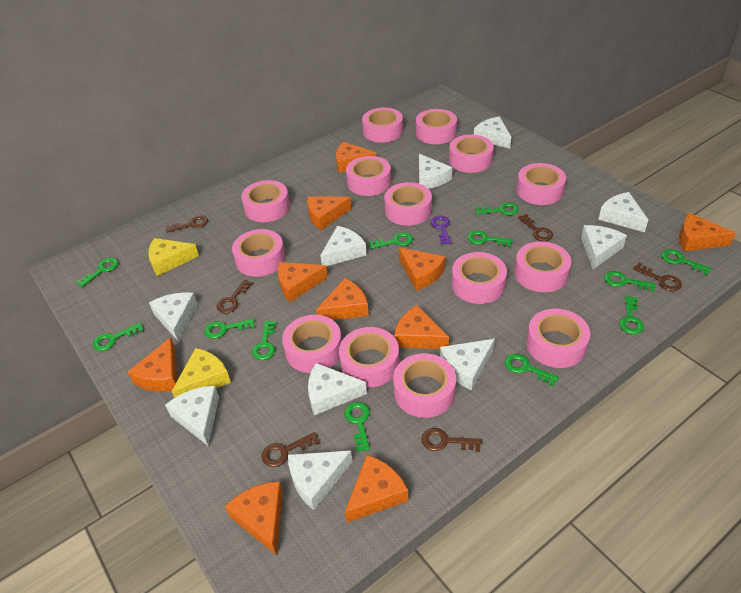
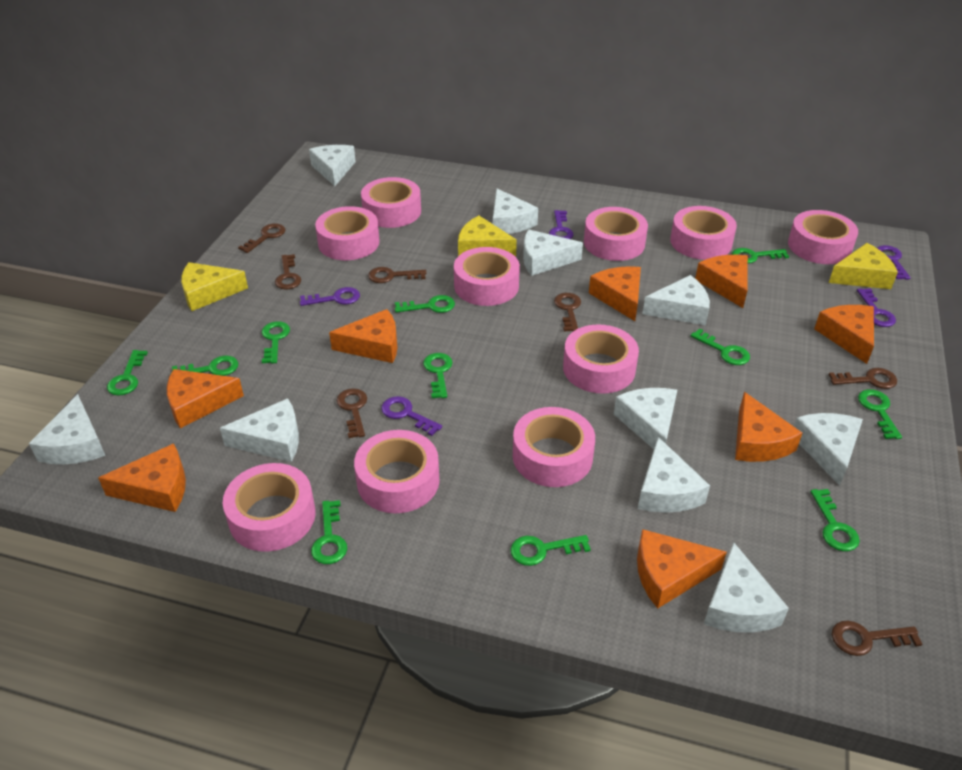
brown key: [166,215,208,233] [217,280,253,313] [261,432,319,467] [422,428,482,452] [518,214,553,241] [633,263,682,291] = 6 -> [238,223,285,253] [275,254,301,290] [336,388,367,438] [368,267,426,283] [554,293,581,331] [828,368,897,389] [832,620,922,656] = 7
green key: [76,258,118,287] [93,323,144,351] [204,319,254,339] [252,321,276,360] [344,402,370,452] [369,232,413,249] [467,231,513,247] [476,202,519,215] [505,354,559,386] [604,271,656,292] [619,296,644,334] [661,249,712,275] = 12 -> [107,350,148,396] [172,355,238,376] [262,321,290,364] [311,500,347,564] [395,295,455,313] [423,353,453,398] [510,535,591,566] [691,328,750,365] [732,248,789,263] [810,489,860,551] [858,389,902,439] = 11
orange cheese: [128,337,177,392] [225,481,283,555] [278,262,328,302] [307,196,352,230] [316,278,369,320] [336,142,376,173] [345,455,409,523] [394,305,449,349] [399,248,445,291] [679,213,736,251] = 10 -> [98,443,186,512] [167,369,244,428] [329,309,398,363] [589,266,641,321] [637,529,727,609] [695,255,748,308] [735,392,802,462] [814,305,874,364] = 8
pink tape: [232,229,285,277] [241,180,290,222] [282,315,342,373] [339,327,399,387] [346,156,391,196] [362,107,403,143] [384,182,432,226] [393,353,456,418] [416,109,457,144] [449,134,494,173] [452,252,507,304] [514,241,571,293] [516,163,566,205] [526,309,590,368] = 14 -> [223,463,316,552] [315,206,380,260] [354,430,440,513] [361,177,421,228] [454,247,520,306] [513,407,595,487] [563,324,639,394] [584,207,648,261] [670,206,737,260] [788,210,858,264] = 10
purple key: [430,216,452,245] = 1 -> [300,287,360,306] [381,396,442,436] [549,210,574,239] [857,288,896,327] [877,245,911,280] = 5
yellow cheese: [148,238,199,276] [172,348,231,398] = 2 -> [181,262,248,311] [458,216,517,257] [829,243,898,289] = 3

